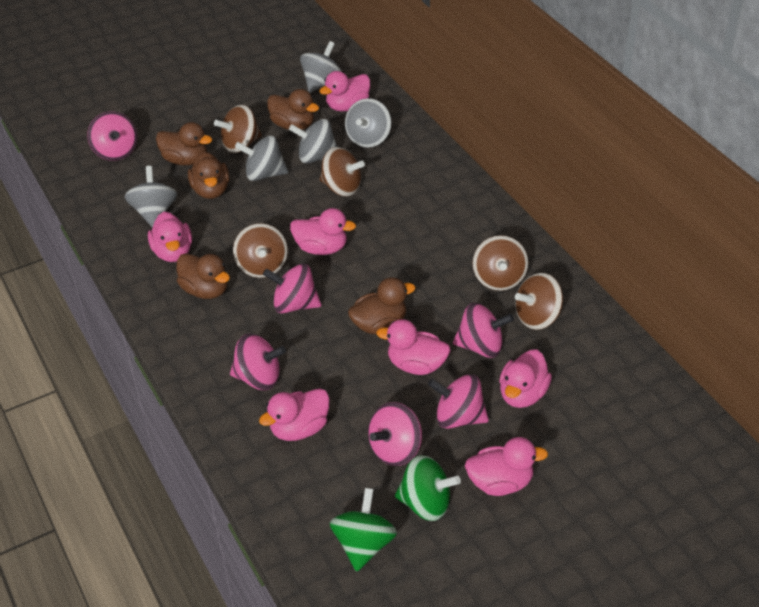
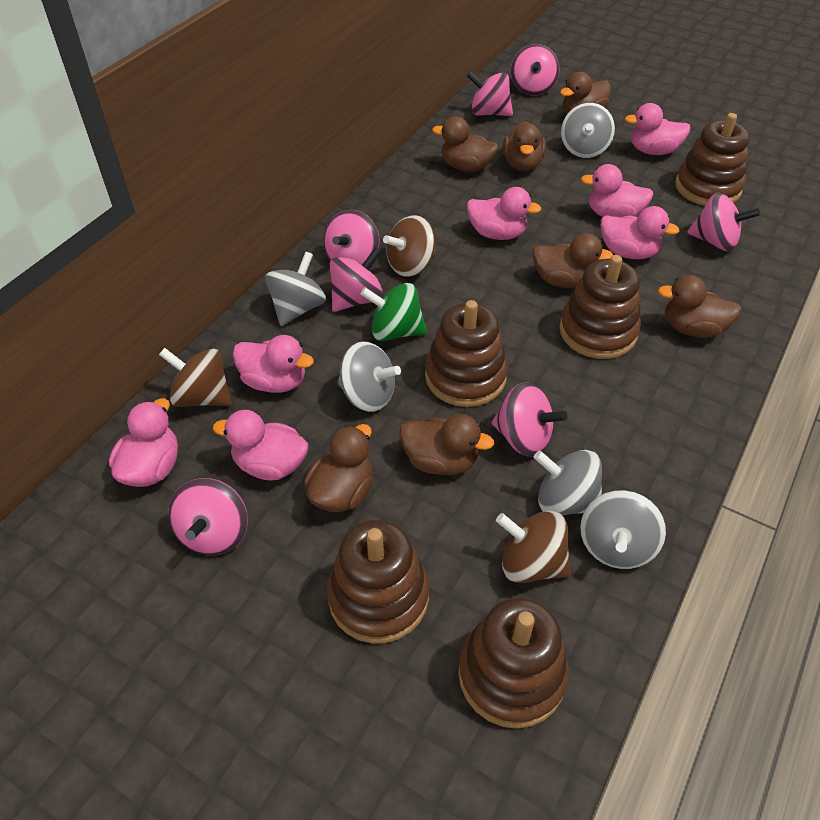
brown duck: [156,122,212,165] [176,253,230,299] [188,152,230,199] [267,89,319,130] [348,277,416,334] = 5 -> [304,424,373,512] [399,414,494,475] [432,116,498,172] [503,121,546,171] [532,233,613,288] [560,72,611,114] [658,275,742,338] = 7
brown spinning top: [214,105,262,153] [233,223,288,278] [320,147,365,197] [473,235,528,291] [515,273,563,330] = 5 -> [159,348,232,407] [383,215,436,277] [496,511,571,583] = 3
brown stacking toy: none = 0 -> [327,520,429,644] [425,300,508,407] [458,598,569,729] [559,255,641,359] [675,113,750,206] = 5
green spinning top: [330,488,397,571] [395,455,461,521] = 2 -> [361,283,427,341] = 1
pink spinning top: [87,111,137,161] [230,334,286,390] [263,264,321,314] [368,402,422,466] [428,374,489,429] [453,303,514,358] = 6 -> [168,478,248,555] [323,210,380,265] [330,247,383,312] [467,71,513,116] [492,382,568,456] [511,44,559,96] [687,193,760,251] = 7

